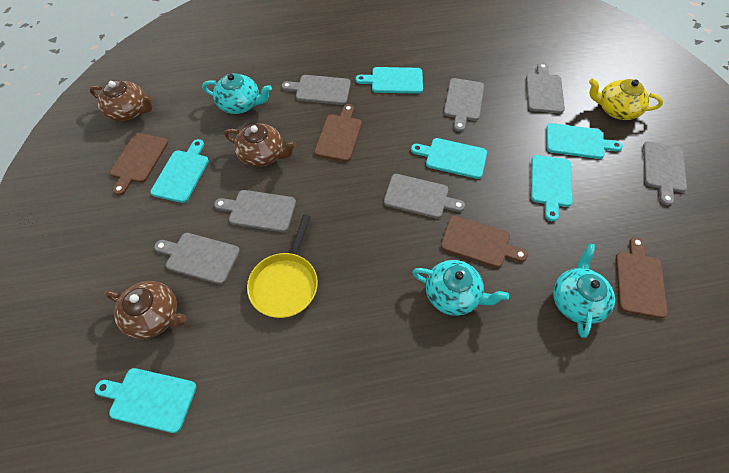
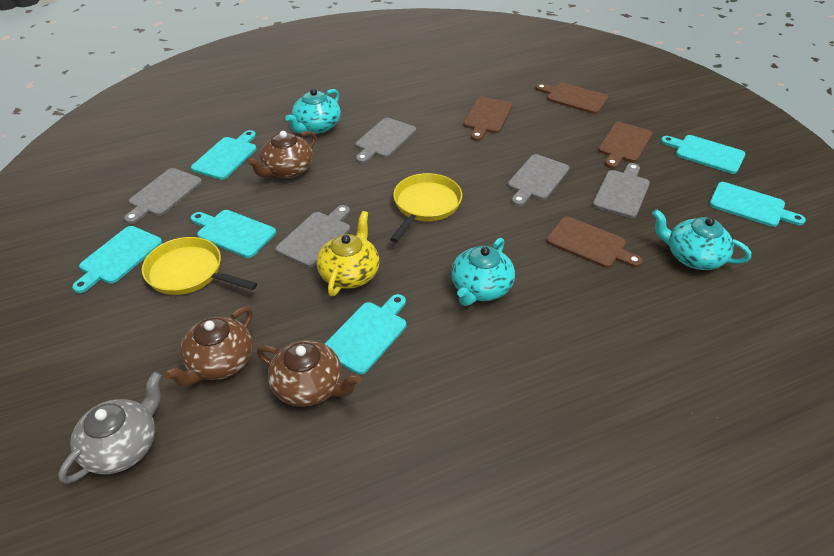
grey cutting board: [154,233,240,284] [214,190,296,232] [282,75,351,105] [384,174,465,219] [444,78,484,132] [526,62,565,113] [643,141,687,205] = 7 -> [124,168,202,224] [276,205,350,267] [356,118,416,163] [508,154,569,206] [593,163,650,218] = 5
grey teapot: none = 0 -> [58,372,162,484] = 1
yellow pan: [247,214,318,318] = 1 -> [142,237,257,295] [390,173,462,242] = 2

